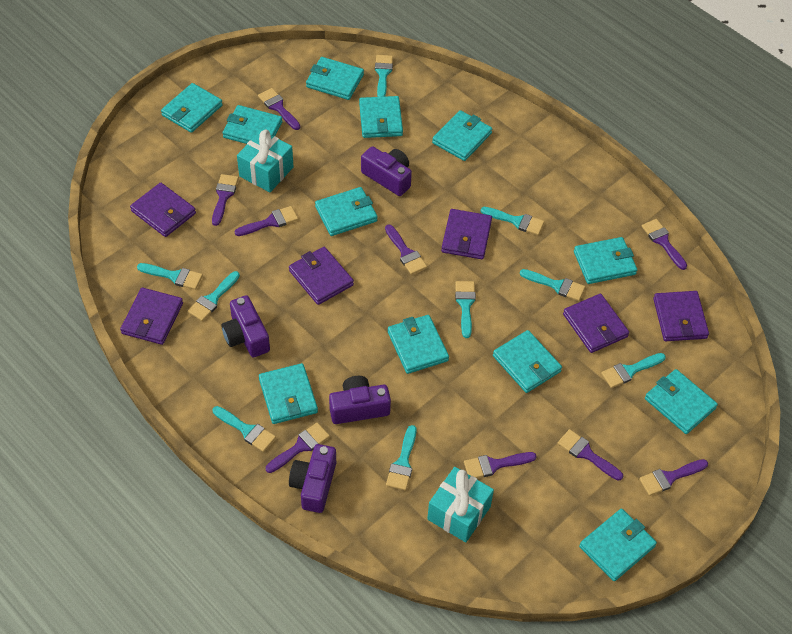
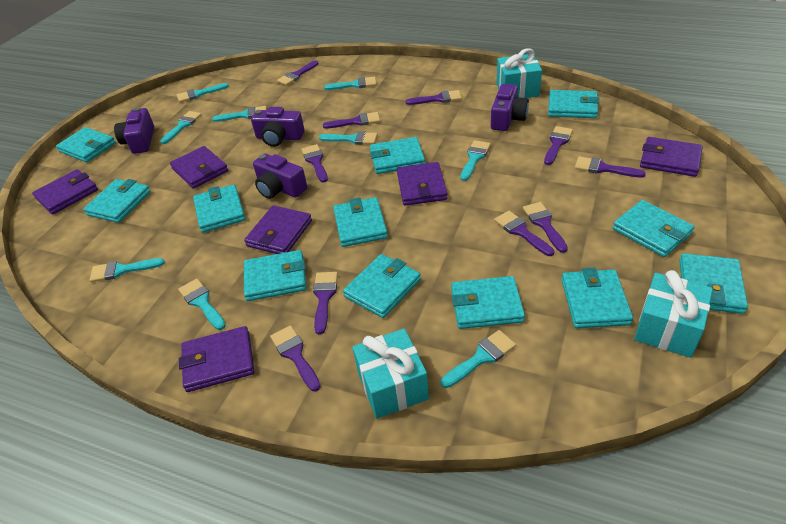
purple brush: [212,174,239,226] [235,206,298,236] [258,88,300,130] [266,423,330,473] [385,224,427,275] [464,452,537,478] [558,429,623,481] [639,459,708,496] [642,219,687,270] = 9 -> [270,325,321,391] [277,60,318,86] [301,144,328,182] [313,272,338,335] [323,112,380,128] [406,90,462,105] [494,211,555,256] [523,202,568,253] [544,126,573,165] [575,156,646,178] = 10
turquoise gift: [237,130,293,192] [427,467,494,542] = 2 -> [352,328,429,419] [496,48,542,98] [634,270,713,358] = 3

